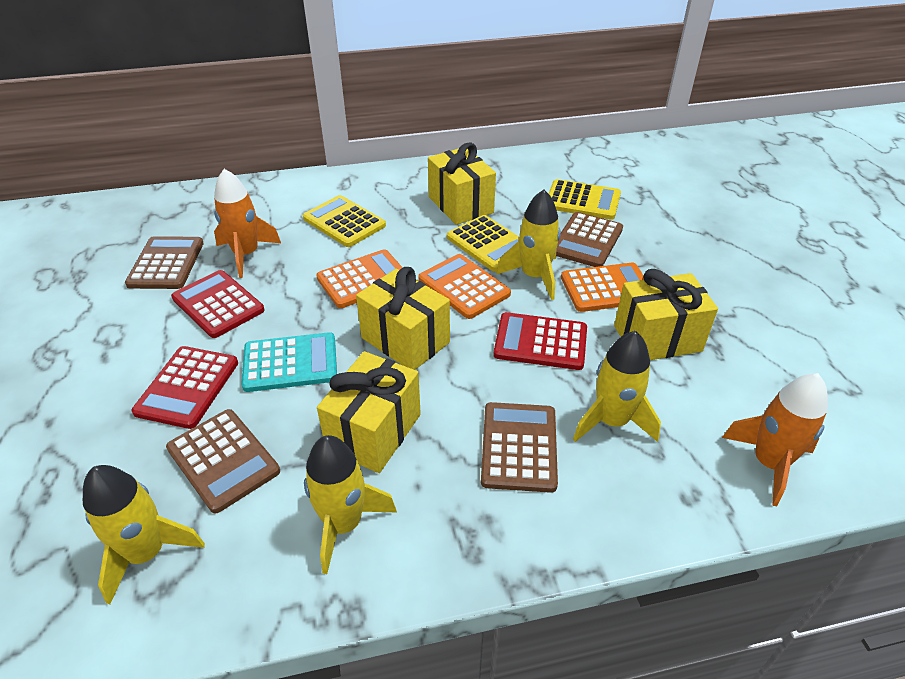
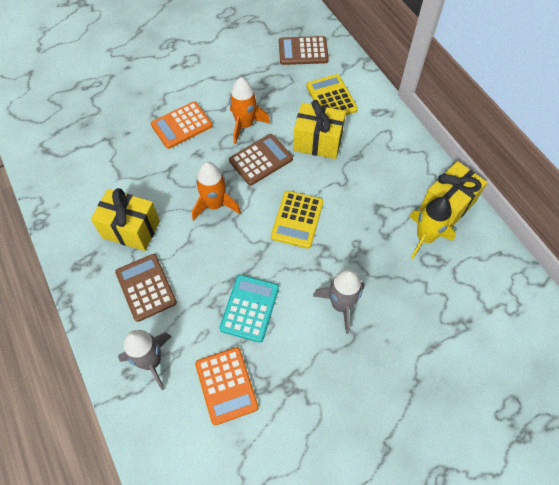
brown calculator: [125,236,204,289] [166,409,280,513] [481,402,558,493] [556,212,623,267] = 4 -> [115,254,177,322] [229,134,293,185] [279,36,329,65] = 3
grey rocket: none = 0 -> [118,330,172,390] [313,269,365,334] = 2
orange calculator: [316,249,403,308] [418,254,511,319] [561,263,644,312] = 3 -> [151,101,213,149] [195,347,259,425] = 2
red calculator: [132,346,238,429] [171,270,265,338] [493,312,587,370] = 3 -> none = 0
yellow calculator: [303,195,386,247] [447,215,519,272] [548,179,621,220] = 3 -> [271,191,323,249] [306,74,358,116] = 2
yellow gift: [317,351,421,473] [356,267,450,370] [428,142,496,225] [614,269,718,360] = 4 -> [91,188,160,251] [293,100,346,159] [420,161,487,227] = 3
yellow rocket: [83,465,205,605] [304,435,397,574] [497,190,561,300] [573,331,661,442] = 4 -> [409,197,456,259] = 1

